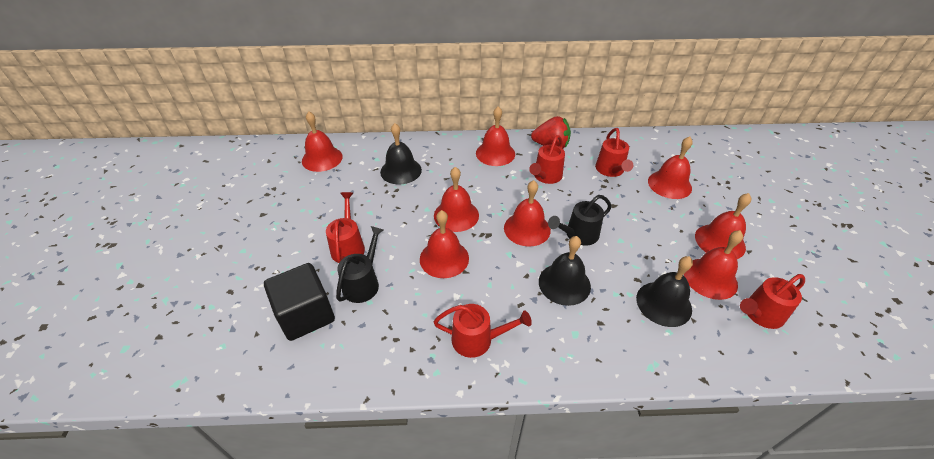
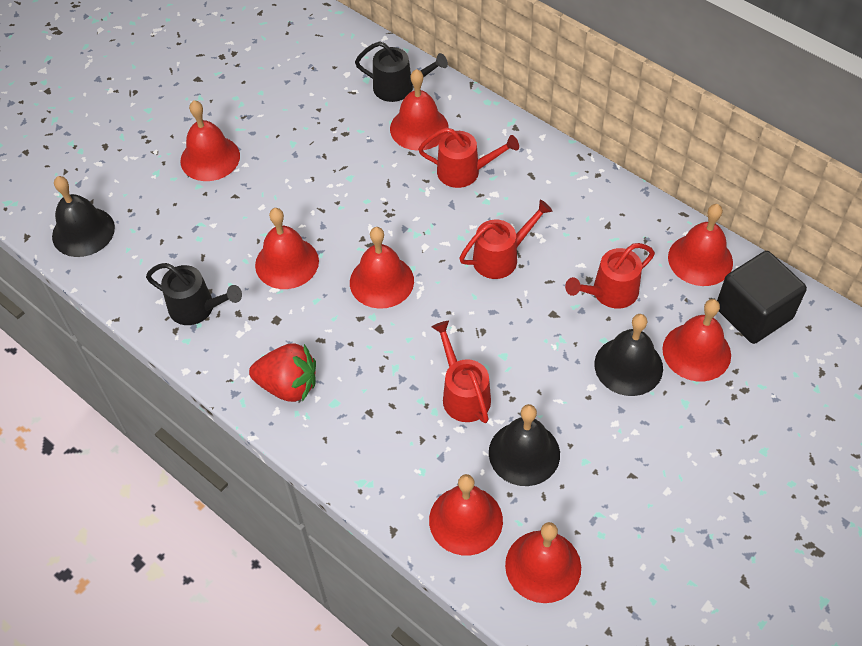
red watering can: [326,192,365,263] [434,304,532,358] [529,135,565,184] [595,128,634,177] [740,274,805,329] = 5 -> [418,127,519,188] [432,321,491,423] [459,199,553,279] [565,243,655,309] = 4

